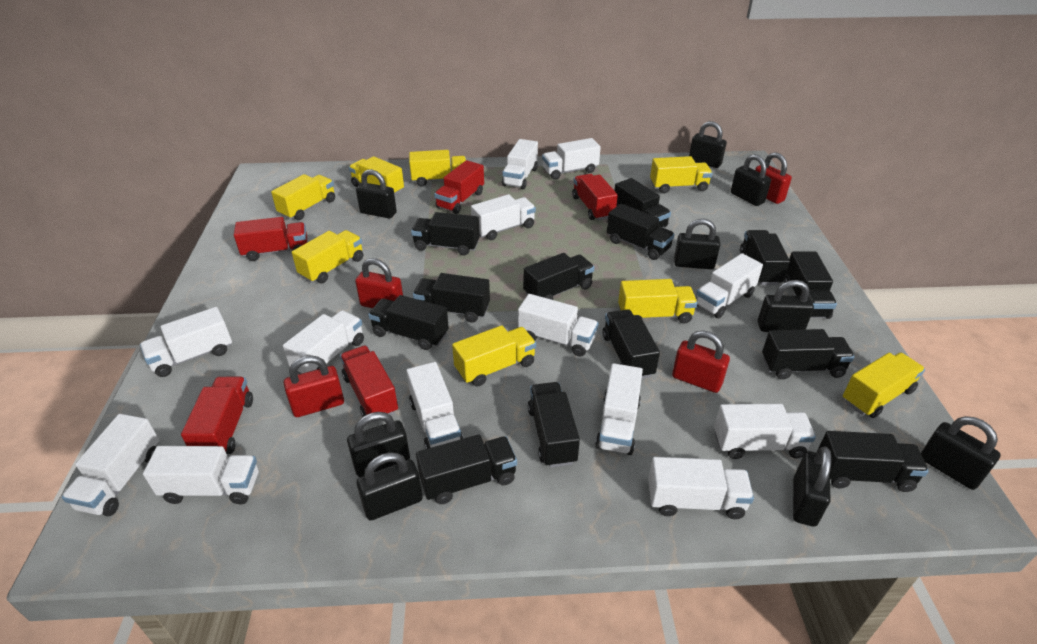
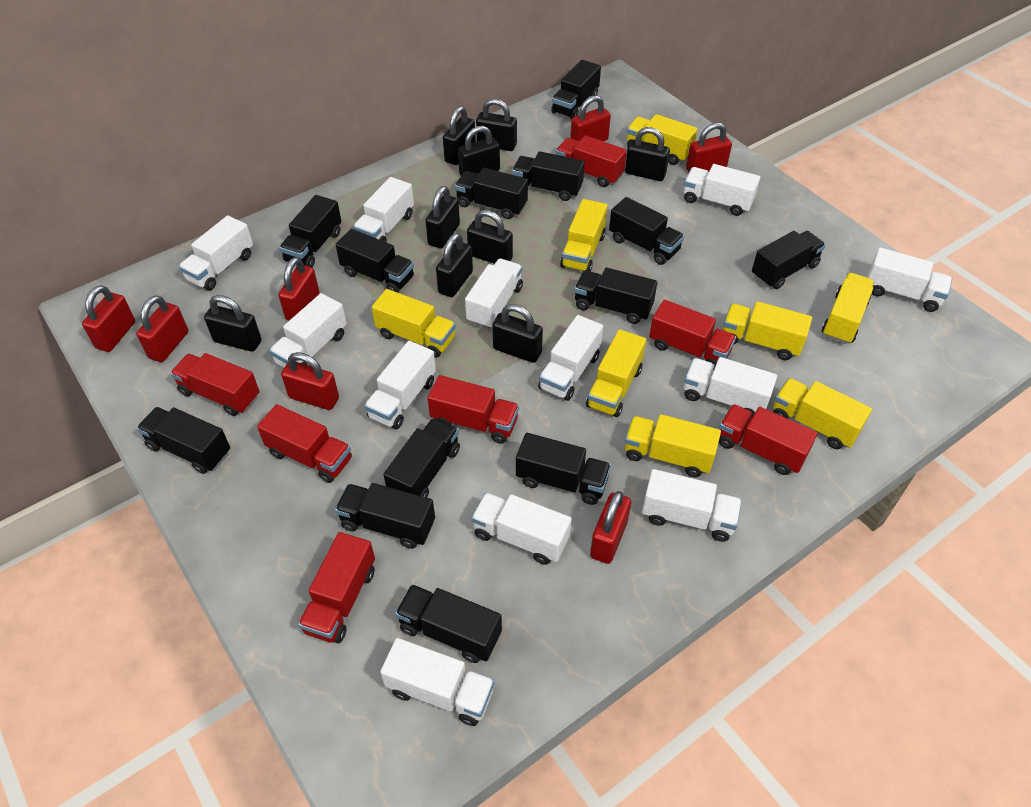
red padlock: [284,355,344,417] [355,258,403,308] [672,330,730,393] [755,152,792,204] = 4 -> [82,285,135,352] [136,295,188,362] [278,257,320,320] [281,352,339,410] [570,95,611,141] [590,491,631,564] [686,123,732,172] = 7
red truck: [181,377,253,454] [234,217,307,261] [340,346,398,422] [434,160,484,214] [572,174,618,220] = 5 -> [170,353,260,416] [257,404,352,483] [298,532,375,643] [428,375,519,444] [556,135,627,187] [649,300,736,371] [719,404,818,475] = 7
white truck: [62,414,159,516] [140,307,232,377] [143,446,259,504] [283,310,364,374] [406,362,463,449] [471,194,536,240] [502,139,538,189] [518,294,598,357] [542,138,601,180] [595,363,643,455] [648,457,754,519] [696,253,763,318] [714,404,816,459] = 13 -> [179,215,253,291] [269,293,347,368] [353,177,414,242] [364,341,436,429] [380,638,494,726] [465,259,523,329] [472,493,572,565] [538,315,603,401] [642,469,742,542] [684,164,760,216] [684,357,777,417] [867,247,952,312] = 12

